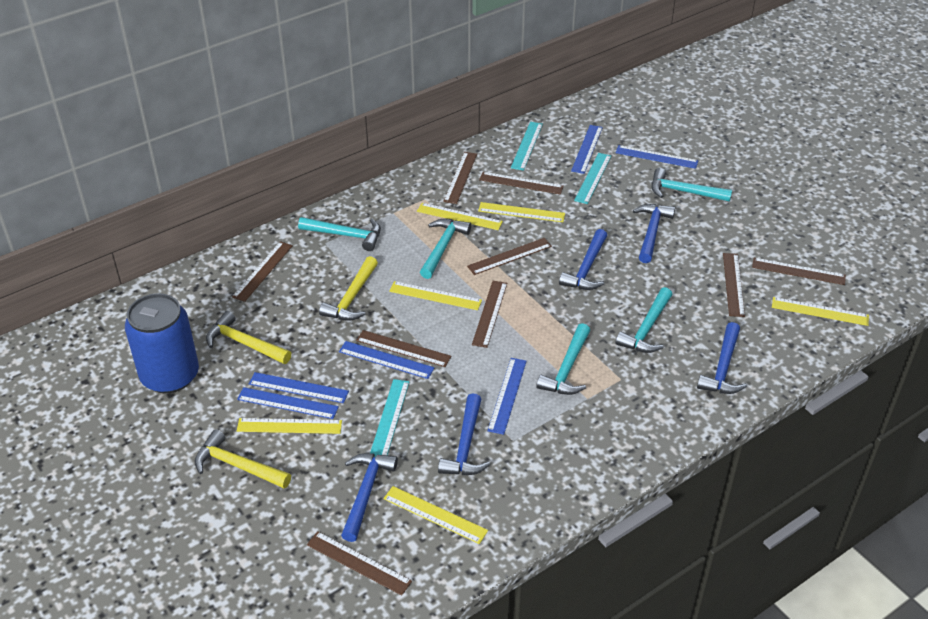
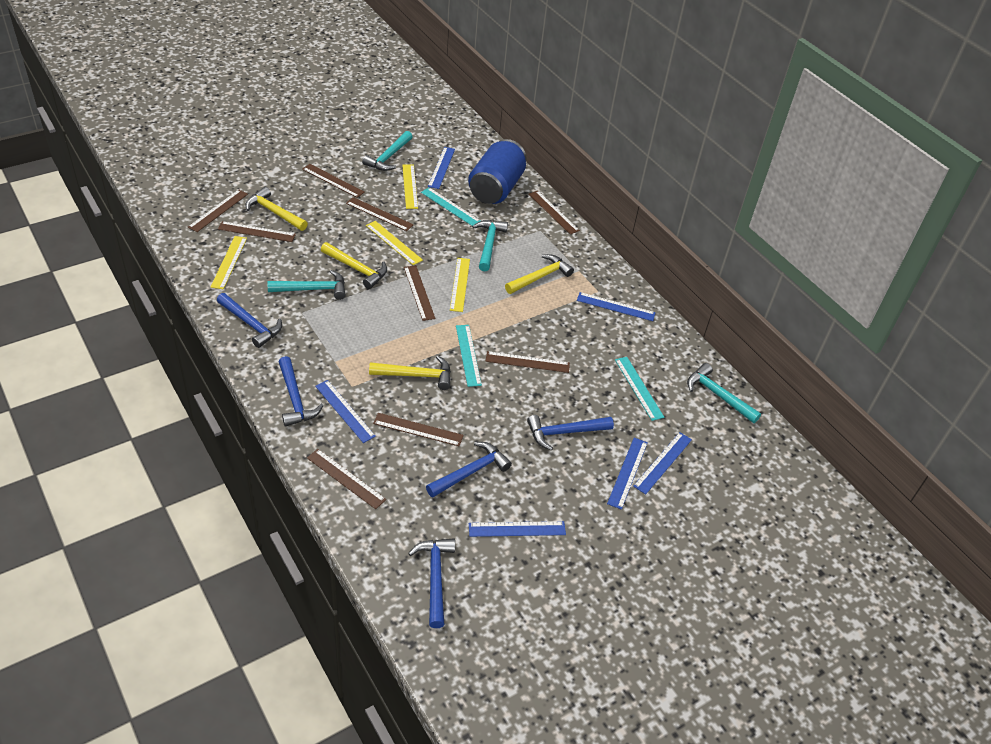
turquoise hammer: [298,217,381,251] [420,219,471,279] [536,323,590,395] [615,287,673,353] [651,168,732,202] = 5 -> [268,270,346,300] [362,131,413,171] [472,220,508,271] [687,363,761,423] = 4
yellow hammer: [195,430,291,489] [206,311,291,364] [319,256,378,321] = 3 -> [245,187,308,231] [321,242,387,289] [369,356,451,390] [505,254,574,294] = 4
yellow ruler: [237,418,342,434] [383,486,488,544] [389,281,482,310] [417,203,503,230] [478,202,565,222] [772,297,869,326] = 6 -> [211,236,247,289] [366,221,423,265] [402,165,418,209] [450,258,470,312] = 4

